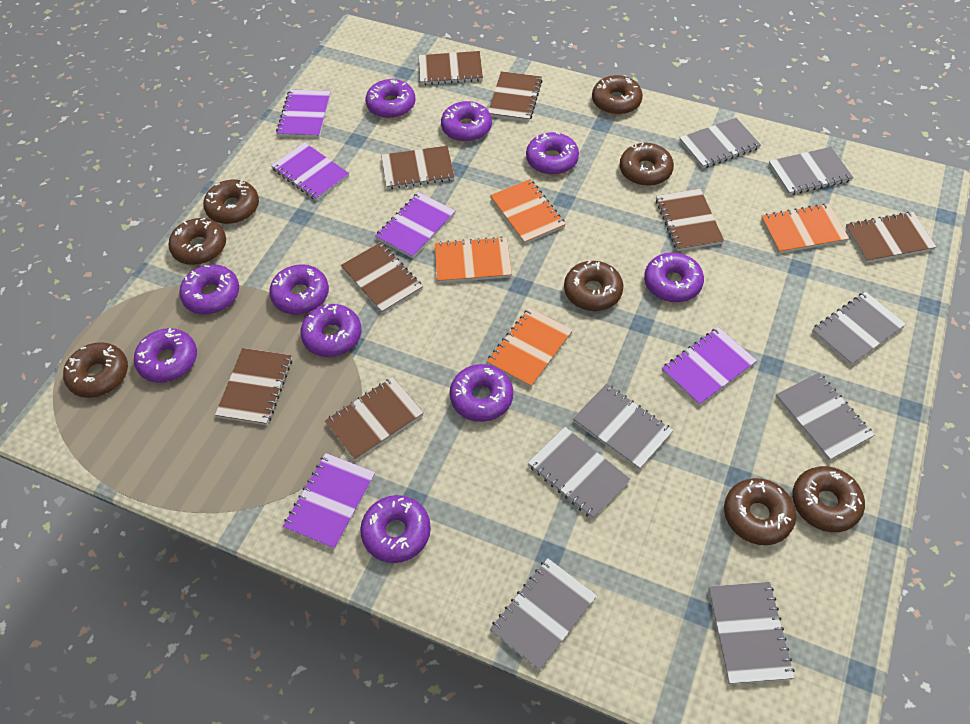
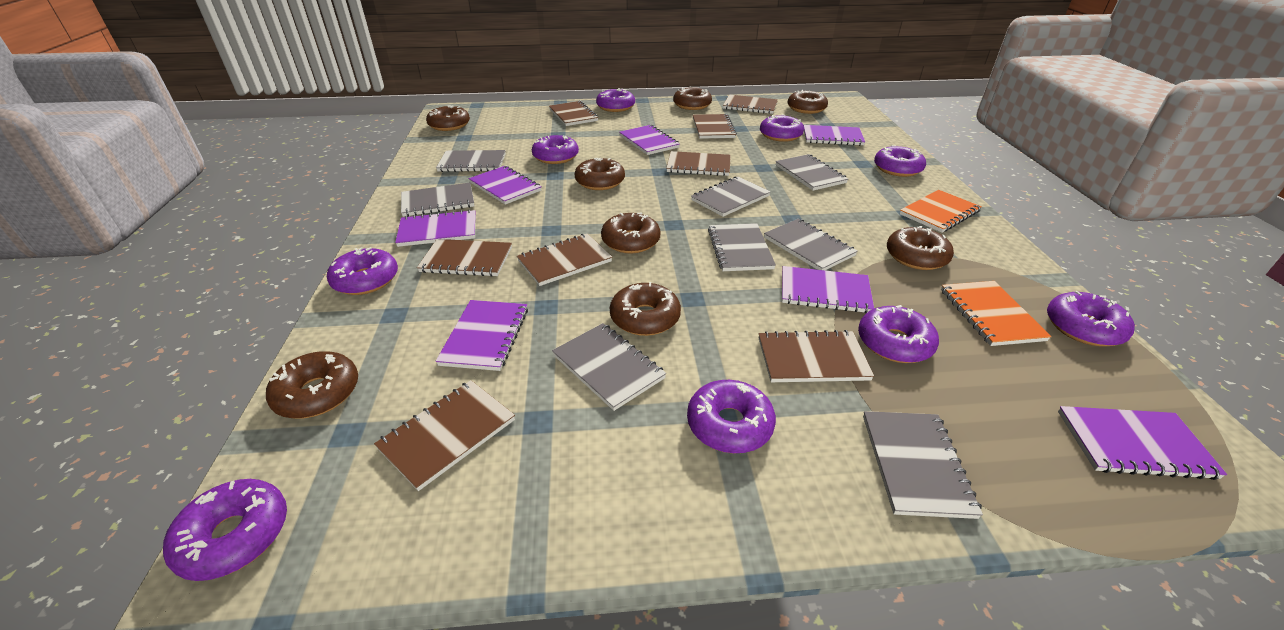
orange notebook: [435,236,512,283] [487,307,573,387] [490,179,566,244] [761,203,849,254] = 4 -> [900,190,982,233] [941,281,1052,346] = 2
purple donut: [134,328,197,383] [179,264,239,314] [269,264,329,315] [300,304,362,357] [360,495,431,563] [365,79,416,118] [441,101,492,142] [450,364,513,422] [526,132,579,175] [644,252,704,302] = 10 -> [163,479,287,581] [327,247,398,295] [532,135,579,164] [596,88,635,112] [687,380,776,454] [760,114,804,142] [858,305,939,363] [874,145,926,177] [1047,291,1135,346] = 9
purple notebook: [271,142,349,201] [276,89,331,138] [283,453,375,549] [375,192,455,258] [662,327,757,406] = 5 -> [395,209,476,247] [436,300,528,371] [469,166,542,205] [619,125,680,155] [782,266,874,313] [803,125,865,146] [1058,406,1227,480] = 7

